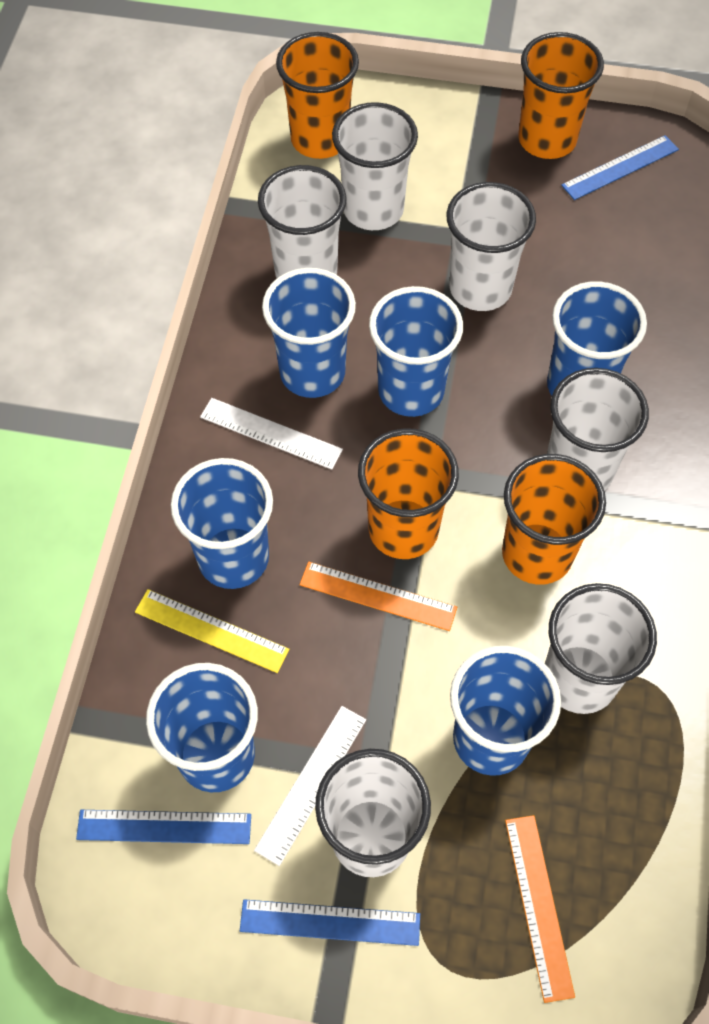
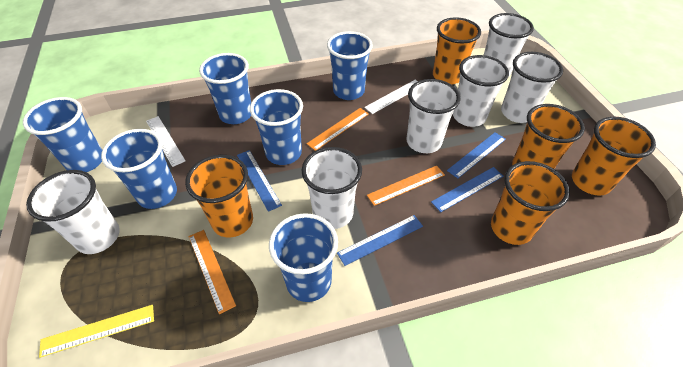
blue ruler: [76,810,251,844] [240,899,420,946] [561,135,679,200] = 3 -> [237,150,282,212] [337,215,423,266] [431,167,503,212] [447,132,506,178] = 4
orange cup: [276,32,359,159] [358,428,459,559] [502,454,606,585] [518,32,604,159] = 4 -> [185,155,253,237] [433,17,481,85] [491,161,570,245] [512,104,585,169] [572,117,656,196] = 5
orange ruler: [300,562,457,631] [505,815,575,1003] = 2 -> [189,230,236,314] [307,108,369,151] [367,166,445,206] = 3

